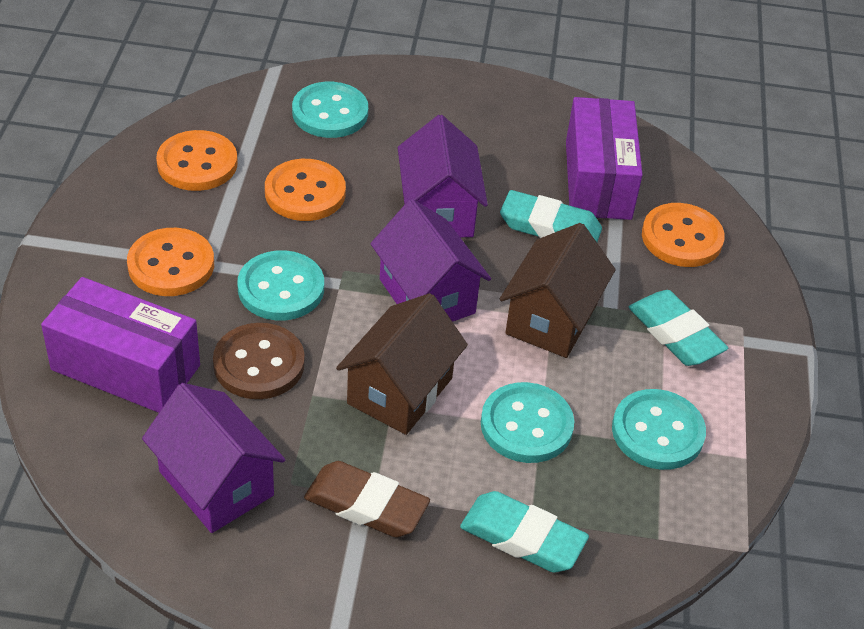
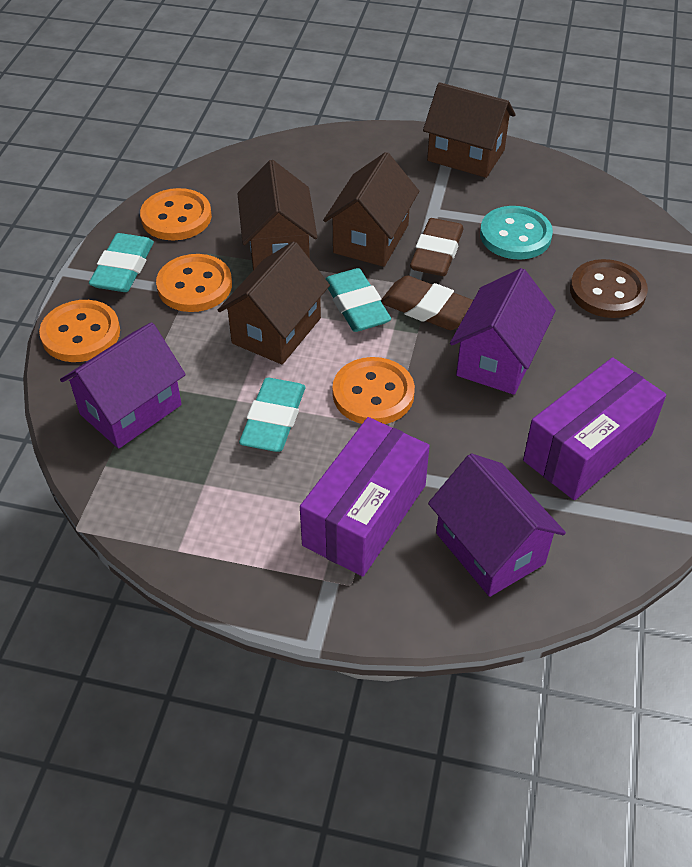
brown eraser: [304,461,430,537] = 1 -> [380,276,473,330] [410,218,464,276] = 2
brown house: [336,293,468,435] [500,223,616,358] = 2 -> [218,241,330,364] [237,160,317,270] [323,152,419,267] [423,82,516,178] = 4
turquoise button: [237,250,324,321] [292,82,368,138] [481,382,574,463] [612,389,706,470] = 4 -> [480,206,553,260] = 1

